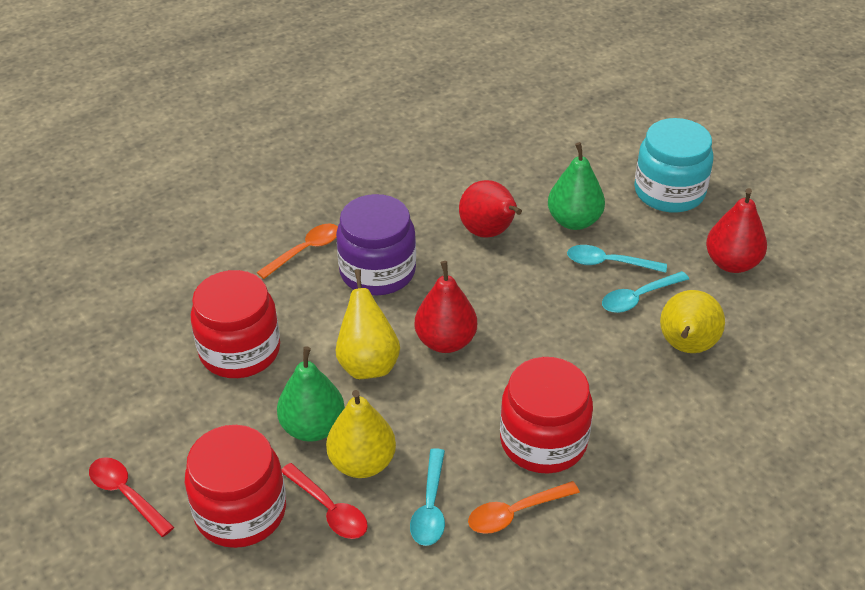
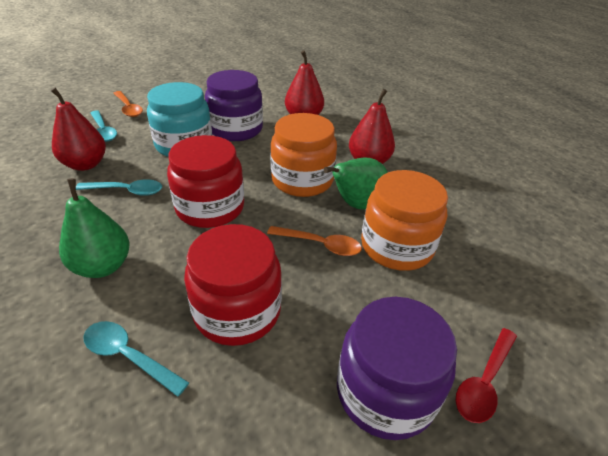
orange jar: none = 0 -> [270,113,337,197] [361,170,448,271] = 2
purple jar: [336,194,416,295] = 1 -> [205,70,263,141] [337,297,457,440] = 2
red jar: [185,425,286,548] [191,270,280,378] [500,357,593,474] = 3 -> [167,135,244,228] [184,224,282,346] = 2
red spoon: [89,457,174,537] [281,463,368,539] = 2 -> [456,328,517,423] = 1
yellow pear: [326,390,396,478] [336,269,400,379] [660,290,725,353] = 3 -> none = 0

